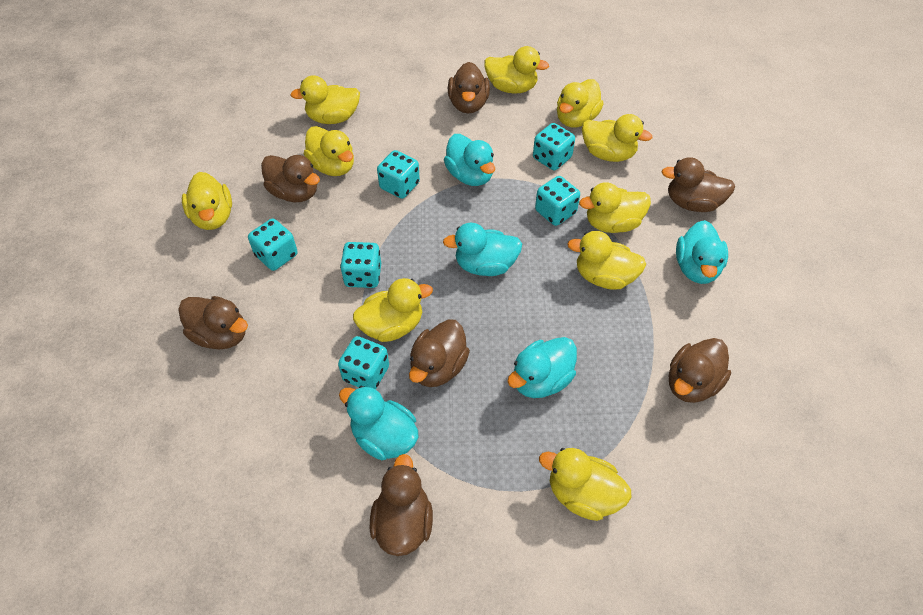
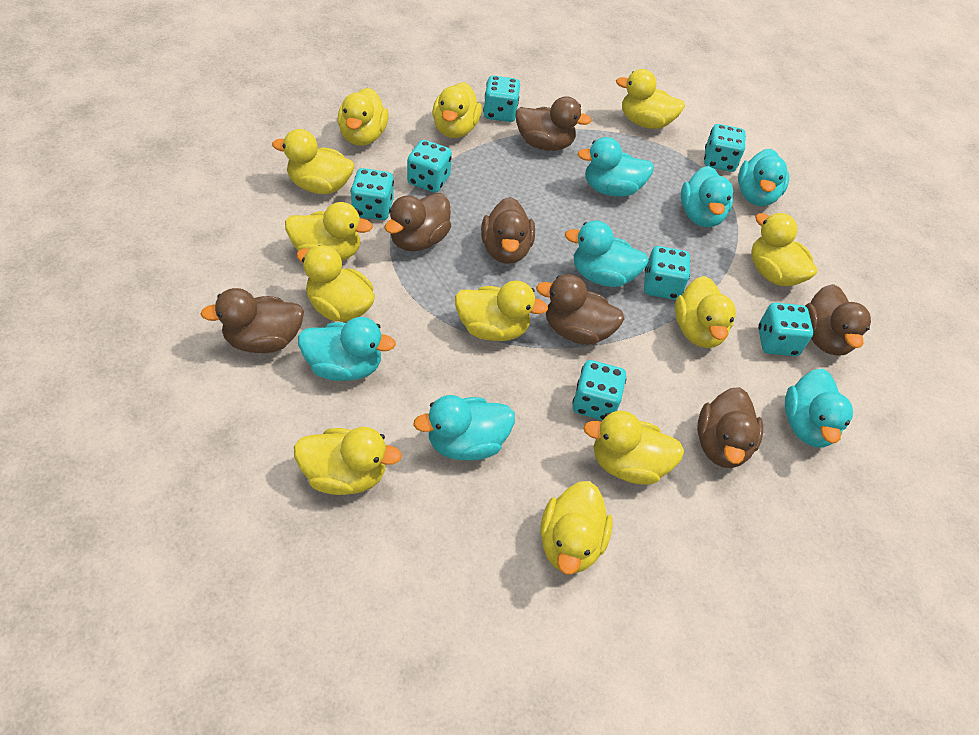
turquoise dice: [248,218,298,271] [338,336,389,390] [340,242,381,288] [377,150,420,199] [533,123,575,170] [535,176,580,226] = 6 -> [351,168,394,220] [407,140,452,193] [483,76,520,122] [572,360,626,421] [644,246,690,300] [704,124,746,172] [758,303,813,356] = 7
turquoise duck: [339,386,419,460] [443,223,522,276] [444,134,495,186] [507,337,577,398] [676,220,728,284] = 5 -> [298,317,396,381] [413,395,515,460] [565,221,649,287] [577,137,654,197] [681,166,733,227] [738,149,789,206] [785,368,853,448] = 7
yellow duck: [182,172,232,230] [290,75,360,124] [304,126,354,176] [353,278,433,342] [484,46,549,93] [539,448,632,521] [557,79,604,128] [567,231,646,290] [579,182,651,233] [582,114,652,162] = 10 -> [272,129,354,194] [285,202,373,261] [294,427,402,495] [296,245,375,322] [338,88,389,146] [432,82,482,138] [455,281,548,341] [540,481,613,575] [583,411,684,484] [616,69,685,129] [675,276,736,348] [751,213,817,286] = 12

